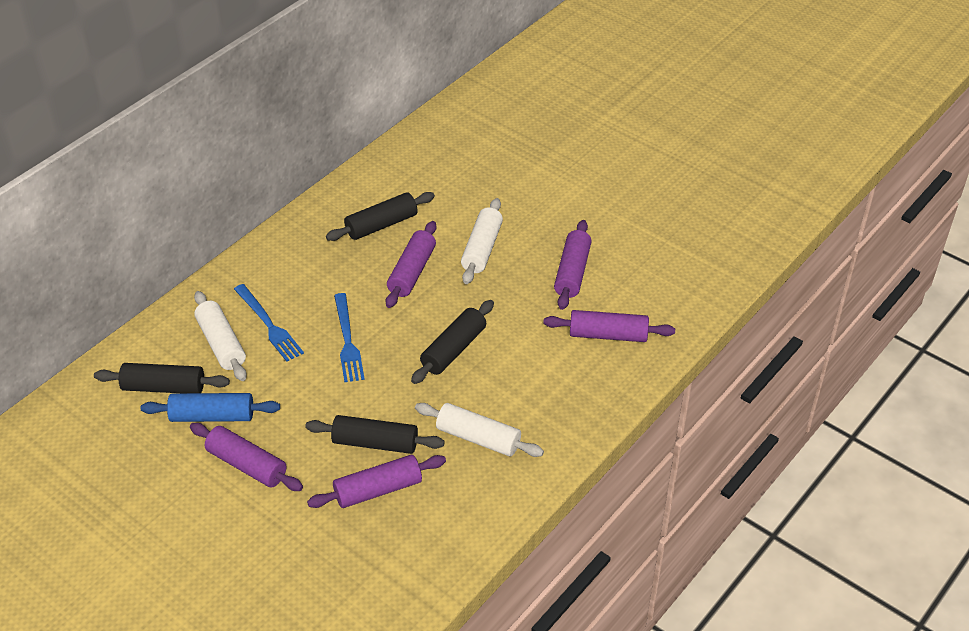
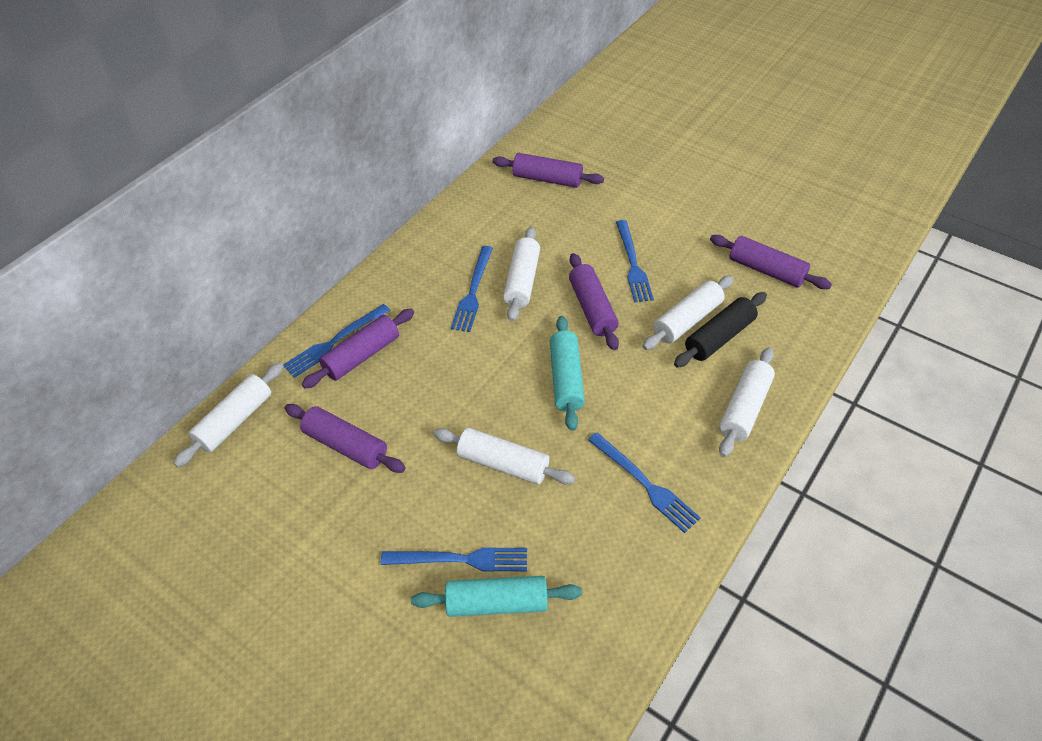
black rolling pin: [94,363,230,393] [305,415,445,454] [326,192,435,241] [411,300,494,384] = 4 -> [674,292,767,368] = 1
blue fork: [234,284,304,362] [334,293,365,382] = 2 -> [283,304,390,378] [381,547,527,571] [451,246,493,332] [588,432,701,533] [616,220,654,302] = 5
blue rolling pin: [141,393,280,422] = 1 -> none = 0
turquoise rolling pin: none = 0 -> [411,576,582,617] [550,316,585,431] = 2
white rolling pin: [194,291,247,381] [415,403,544,457] [461,198,503,284] = 3 -> [173,363,284,467] [433,428,575,484] [503,227,540,322] [642,275,734,350] [719,347,775,457] = 5

